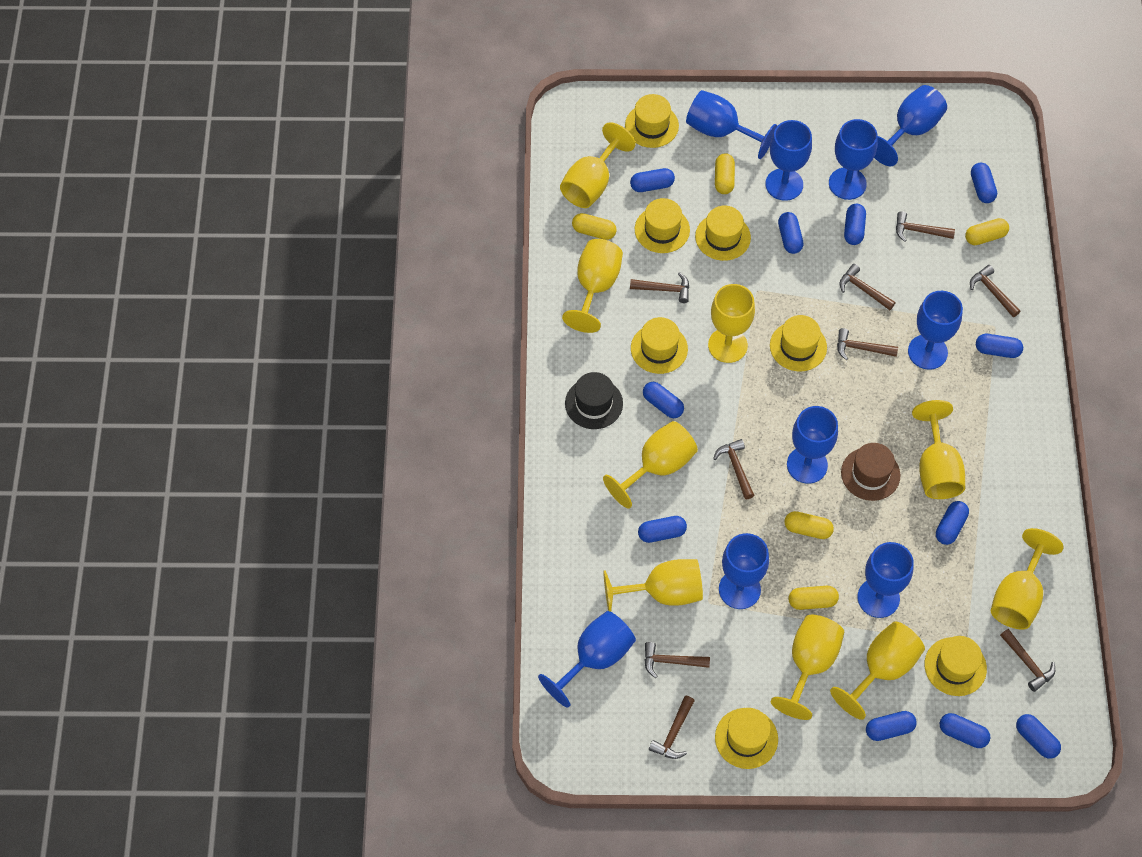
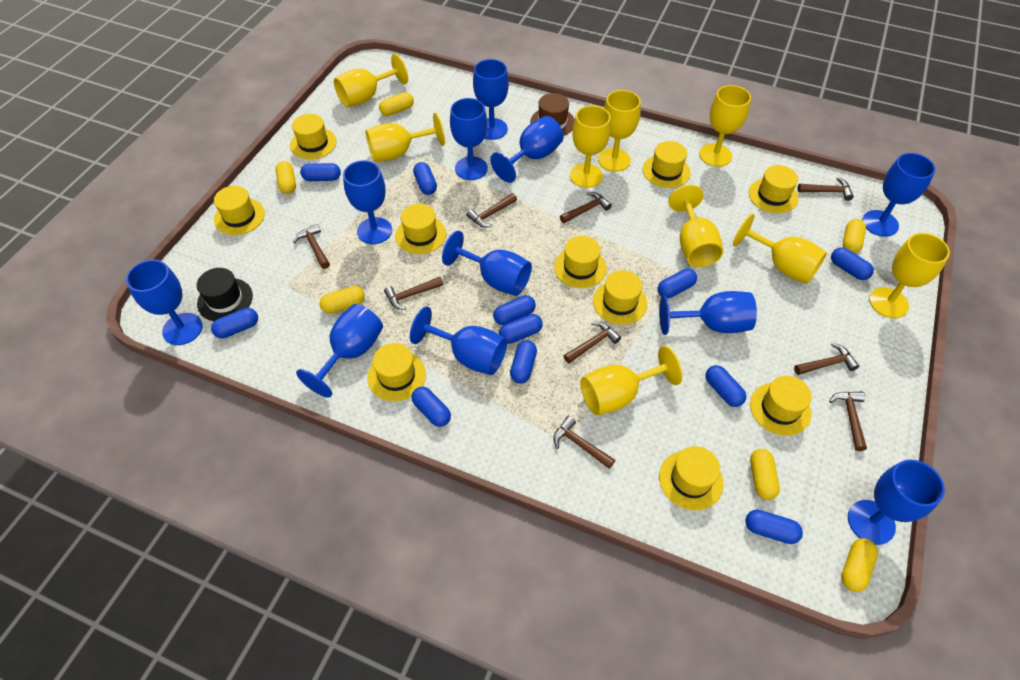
blue goblet: [538,611,636,708] [686,90,777,159] [719,533,769,609] [765,120,812,201] [787,406,838,484] [829,119,878,200] [858,542,914,618] [874,85,947,166] [908,291,963,370] = 9 -> [126,260,203,345] [296,304,383,398] [343,160,392,244] [410,306,507,375] [442,231,532,296] [450,98,488,180] [473,59,509,140] [490,116,564,183] [659,291,757,335] [848,460,945,545] [862,153,935,237] = 11
yellow capsule: [572,213,617,240] [715,153,735,194] [785,511,834,539] [789,586,839,610] [965,218,1009,245] = 5 -> [275,161,296,194] [320,286,365,314] [379,92,414,116] [750,449,780,500] [841,538,878,592] [843,219,866,254] = 6
yellow hat: [625,94,679,148] [631,317,688,374] [635,198,690,253] [695,206,751,261] [715,708,778,769] [770,315,827,371] [925,636,987,696] = 7 -> [214,186,265,235] [290,114,337,159] [367,343,426,401] [395,204,446,254] [554,236,607,288] [593,270,647,325] [643,141,690,188] [659,446,723,511] [749,165,799,214] [750,376,812,436] = 10

